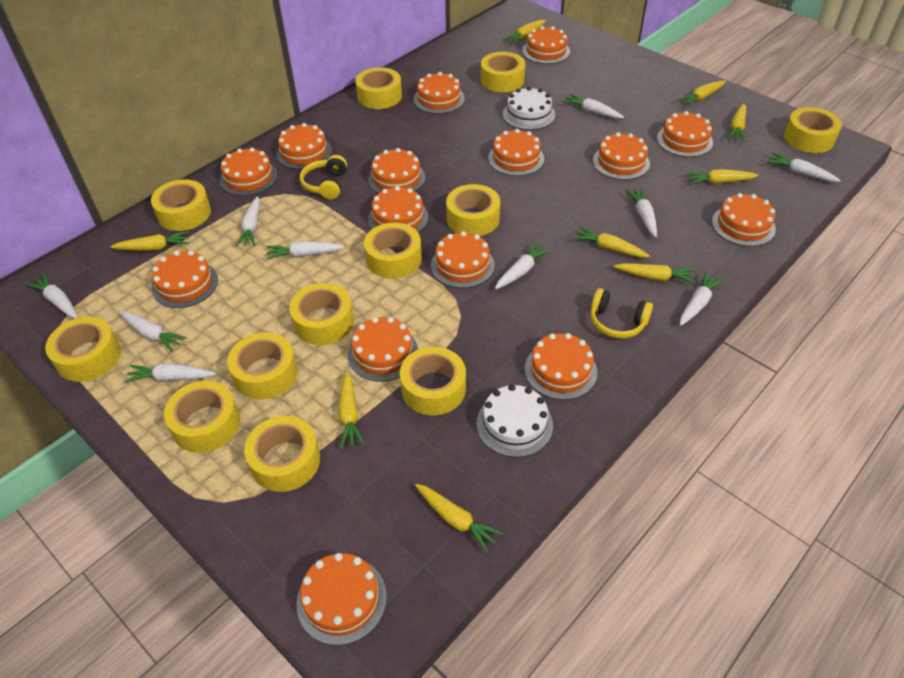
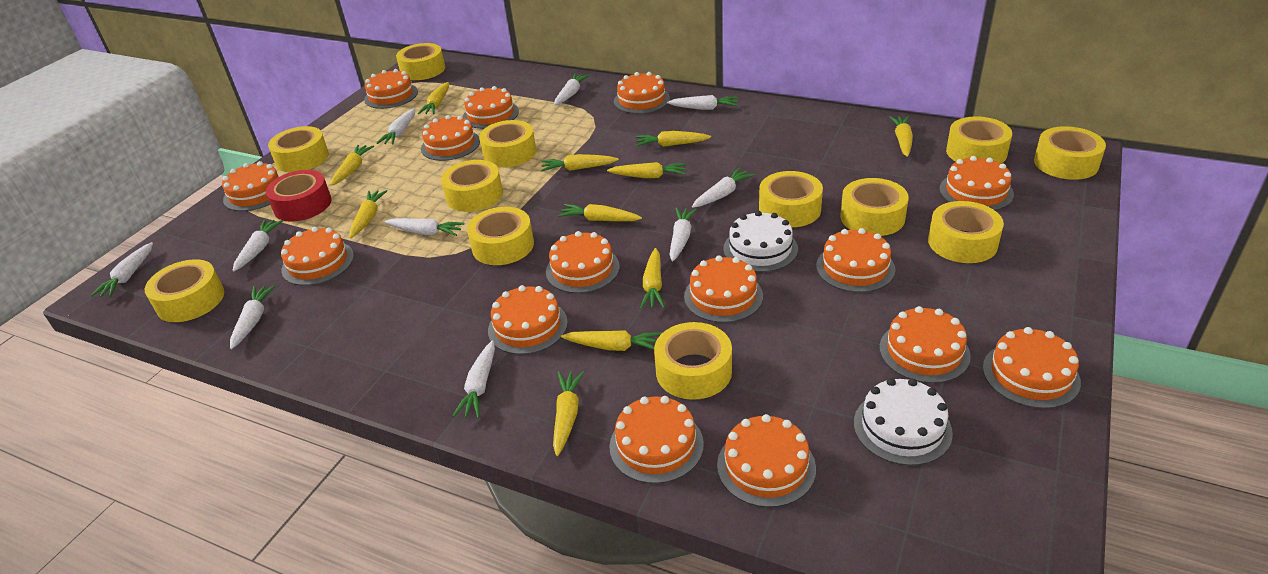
red tape: none = 0 -> [266,170,332,222] = 1
yellow carrot: [110,231,189,251] [338,371,365,449] [415,484,503,553] [504,20,546,44] [573,226,650,258] [614,263,695,283] [678,81,726,107] [686,169,759,185] [727,103,746,142] = 9 -> [331,145,374,186] [350,190,387,238] [418,82,449,114] [541,154,619,171] [553,371,584,456] [558,204,642,221] [561,330,662,351] [607,162,686,178] [636,131,711,147] [640,248,665,309] [889,116,913,157] = 11
yellow headphones: [300,155,347,200] [590,288,653,339] = 2 -> none = 0

